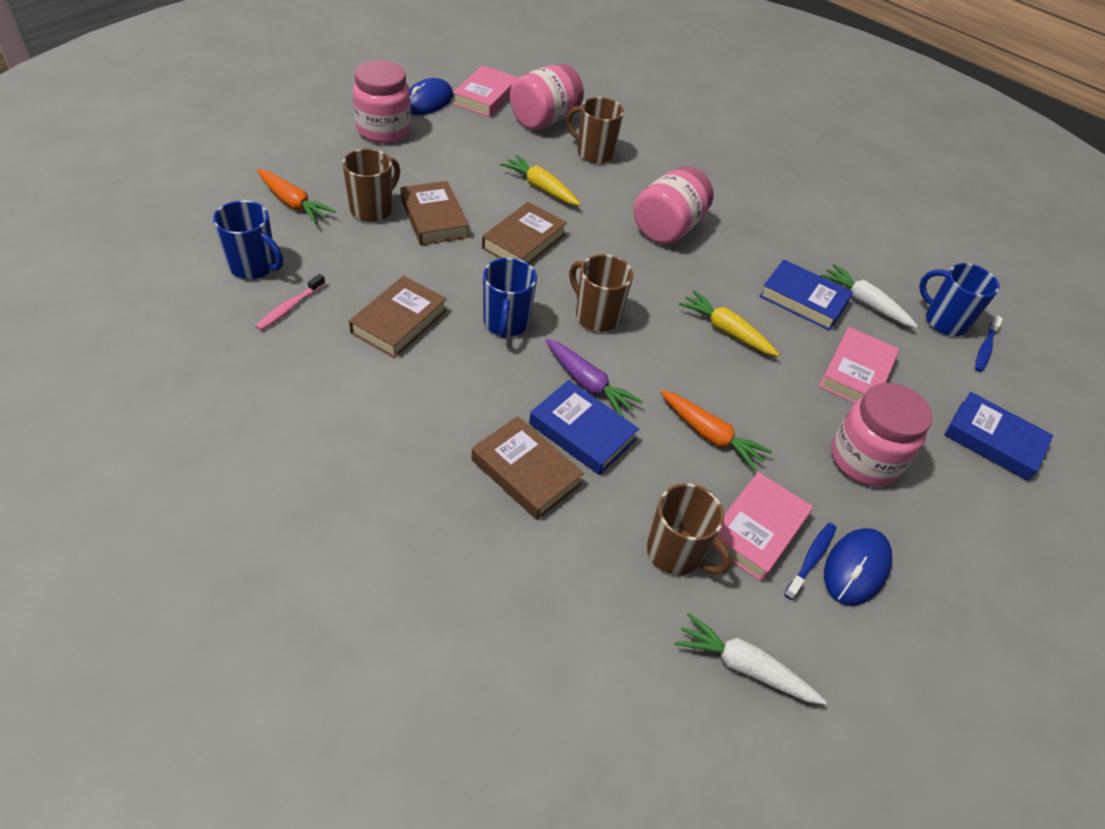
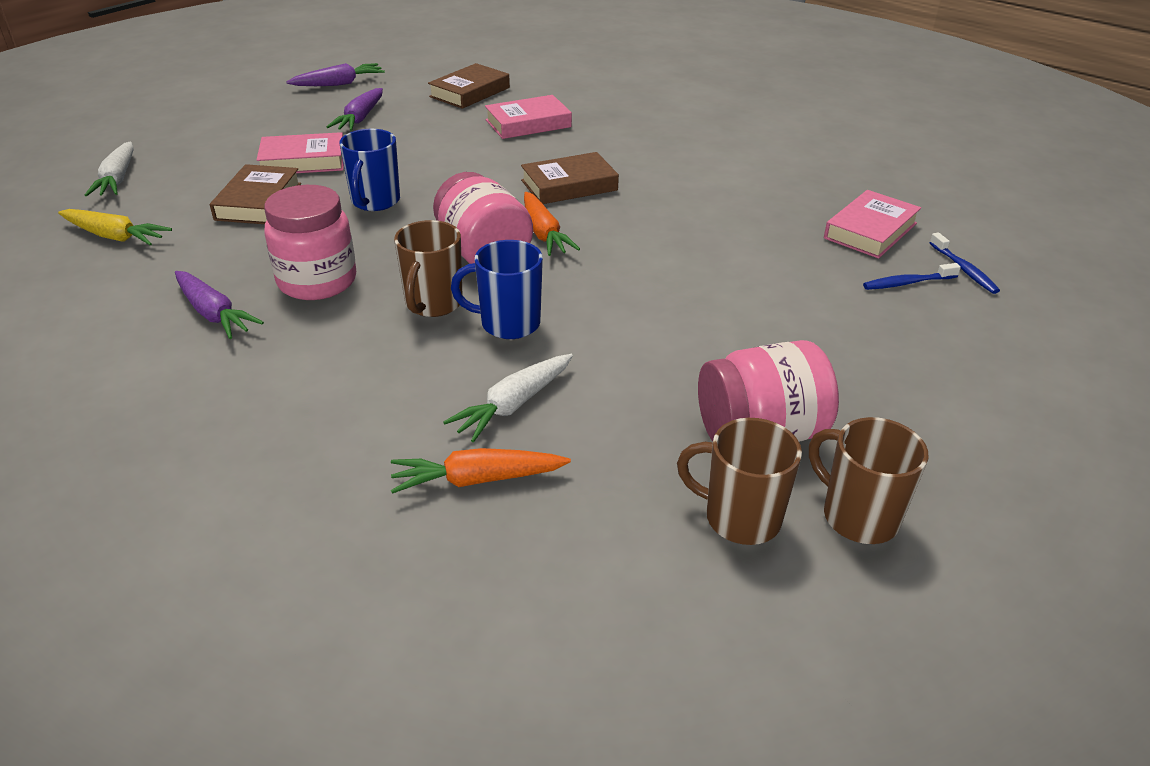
blue book: [529,380,639,475] [759,260,853,331] [944,392,1053,481] = 3 -> none = 0
blue mouse: [410,78,453,115] [824,528,892,606] = 2 -> none = 0
blue mug: [213,200,283,279] [483,258,537,339] [919,263,1000,336] = 3 -> [339,129,400,211] [451,240,543,339] = 2
brown book: [349,276,447,358] [401,181,469,245] [471,416,584,520] [482,202,567,264] = 4 -> [210,164,301,224] [428,63,510,109] [521,152,619,204] = 3
brown mug: [342,149,400,222] [566,97,624,164] [569,254,633,332] [647,483,731,575] = 4 -> [394,220,462,317] [677,418,802,545] [809,417,928,544] = 3
pink jar: [353,60,411,144] [510,64,584,130] [634,166,714,244] [831,383,933,486] = 4 -> [264,185,356,300] [433,172,533,264] [698,340,839,442] = 3
pink toothbrush: [255,274,325,331] = 1 -> none = 0
purple carrot: [546,339,643,418] = 1 -> [175,271,264,339] [286,63,385,86] [327,88,383,131] = 3
yellow carrot: [500,155,581,206] [678,290,780,356] = 2 -> [58,209,172,246] = 1

